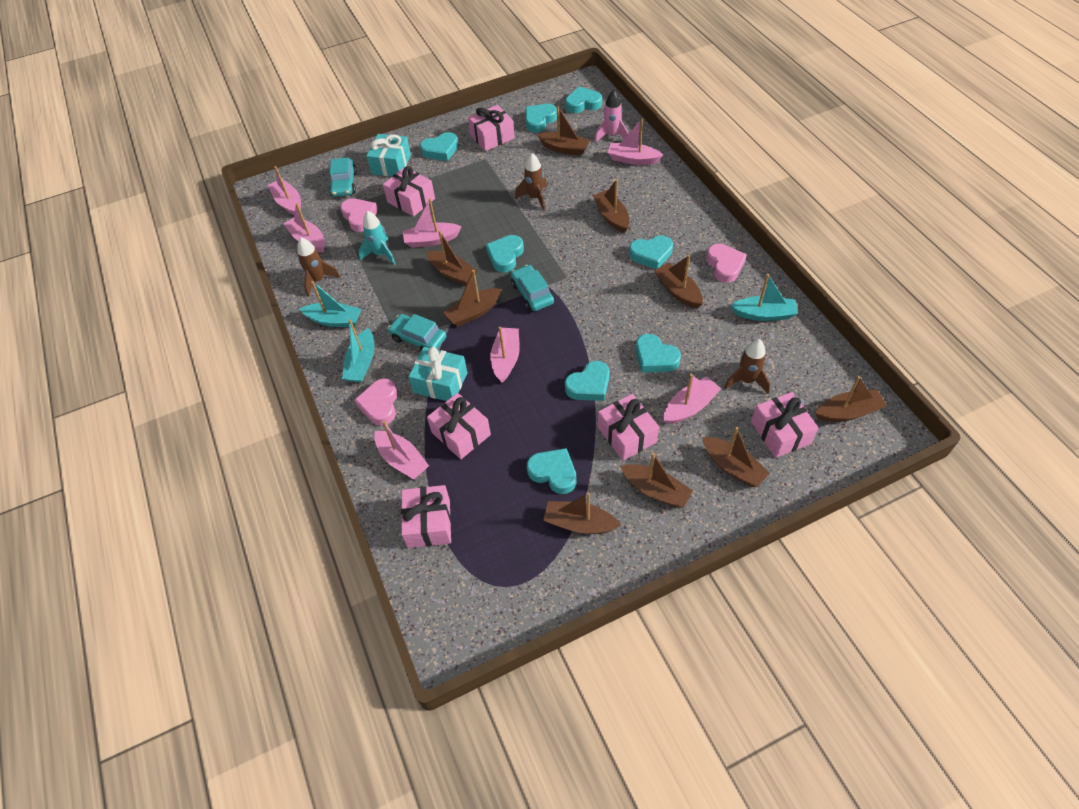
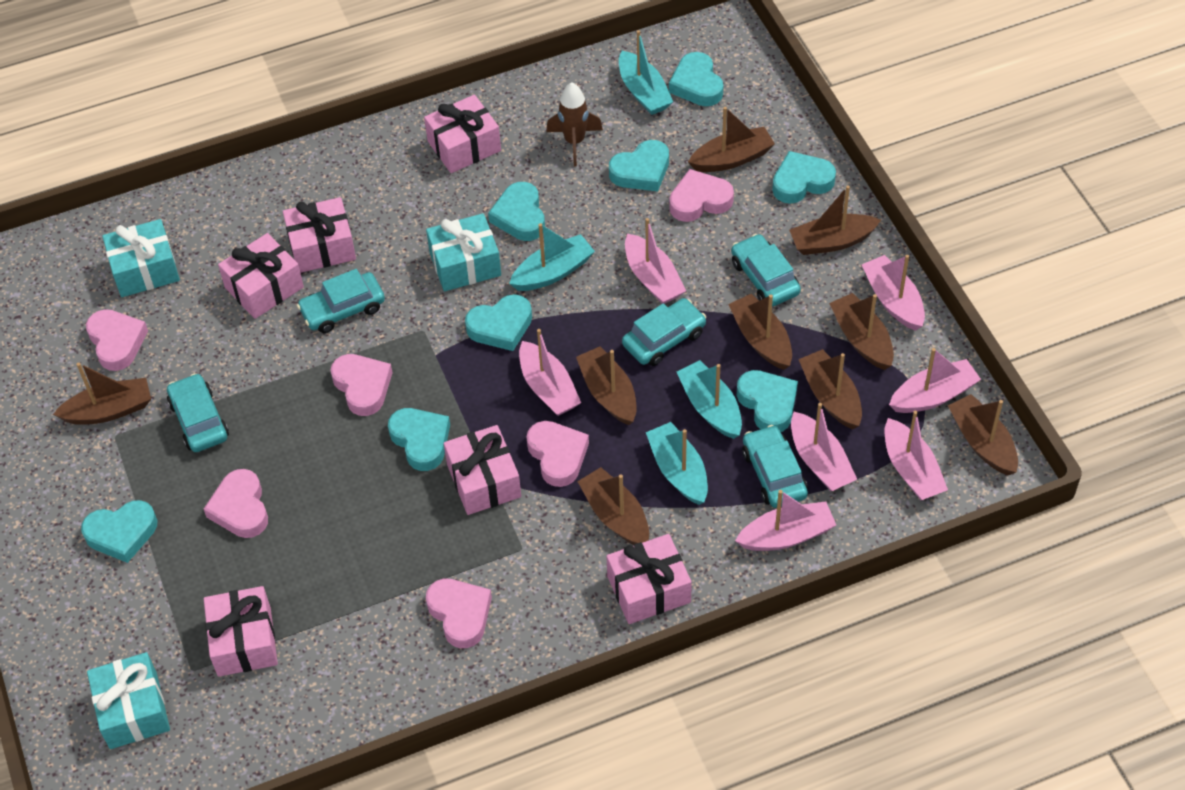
brown rocket: [297,238,340,296] [515,153,547,211] [724,339,770,394] = 3 -> [546,82,603,167] = 1
pink heart: [340,198,378,232] [354,378,398,426] [706,244,747,283] = 3 -> [86,309,148,371] [204,469,268,538] [330,354,393,416] [426,579,492,648] [527,421,589,487] [669,169,734,222] = 6
pink rocket: [595,90,629,143] = 1 -> none = 0
turquoise boat: [300,281,361,327] [342,319,375,383] [730,274,798,321] = 3 -> [509,223,595,291] [619,30,673,115] [646,422,708,505] [677,360,742,439] = 4
turquoise car: [329,157,357,197] [388,314,447,351] [510,265,554,311] = 3 -> [167,373,229,452] [297,269,385,333] [622,298,706,366] [731,234,801,306] [742,425,808,508] = 5
turquoise gift: [366,134,411,176] [408,347,467,401] = 2 -> [87,652,170,749] [102,219,180,297] [426,213,501,291] = 3
turquoise rocket: [358,211,395,265] = 1 -> none = 0

